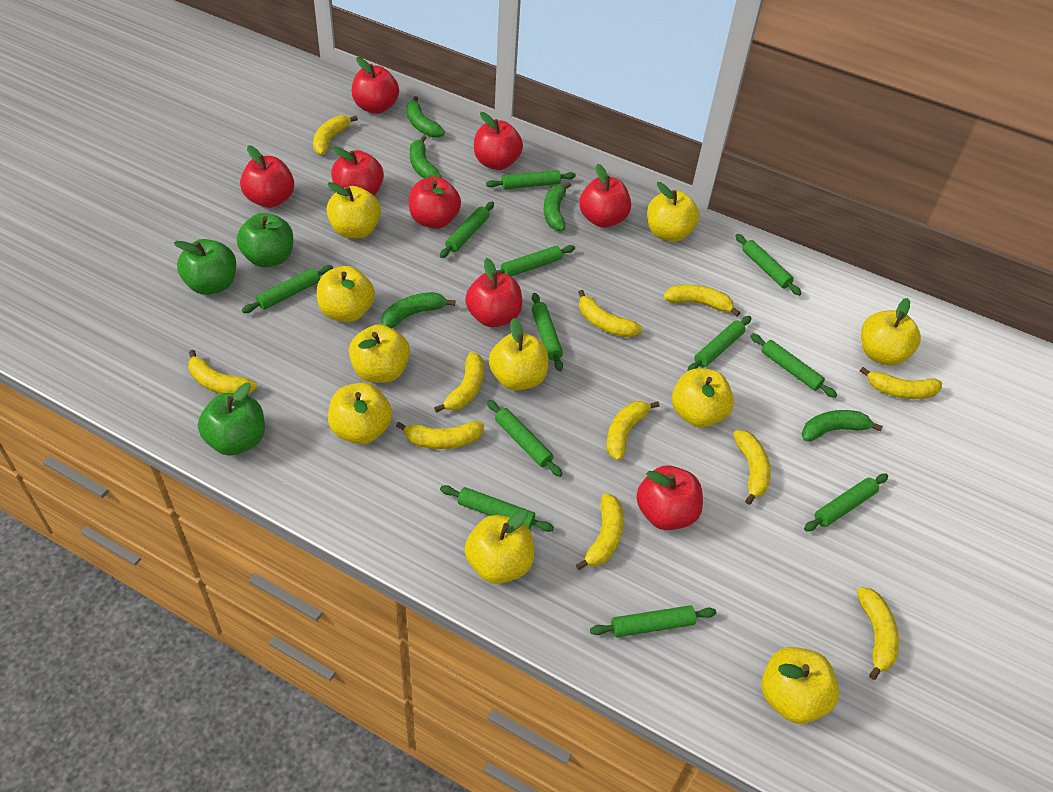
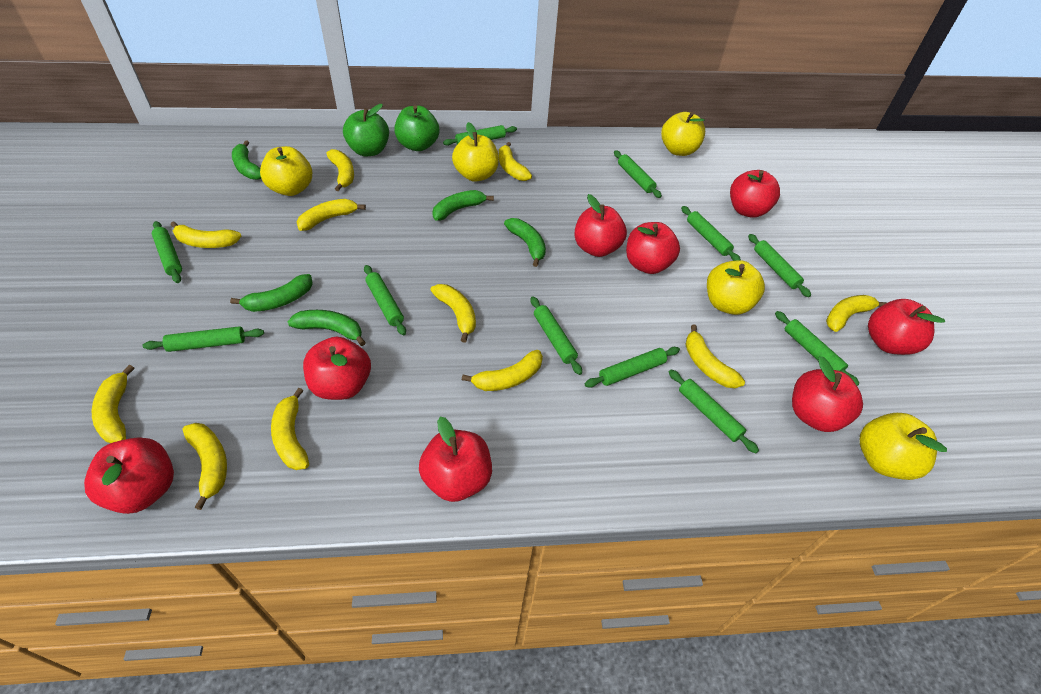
green apple: [174,239,236,295] [198,383,265,456] [237,213,293,268] = 3 -> [343,104,389,156] [394,105,439,151] = 2
green rolling pin: [242,265,333,313] [440,202,494,258] [440,485,554,532] [486,170,576,190] [487,400,562,477] [496,245,575,276] [532,293,563,371] [590,605,716,637] [687,316,751,371] [735,234,802,296] [750,333,837,398] [804,474,888,531] = 12 -> [142,326,264,352] [152,221,182,283] [364,265,406,335] [443,125,517,146] [531,296,582,375] [585,347,680,388] [614,150,662,198] [669,370,759,453] [681,206,741,261] [748,234,811,297] [775,311,859,386] = 11
yellow apple: [317,266,375,322] [327,182,381,239] [328,383,392,444] [349,324,410,383] [464,510,534,584] [489,318,548,391] [647,182,699,242] [672,368,734,427] [761,647,839,724] [861,298,921,366] = 10 -> [260,146,312,196] [452,122,499,182] [661,112,705,156] [707,260,765,315] [860,413,947,480] = 5

